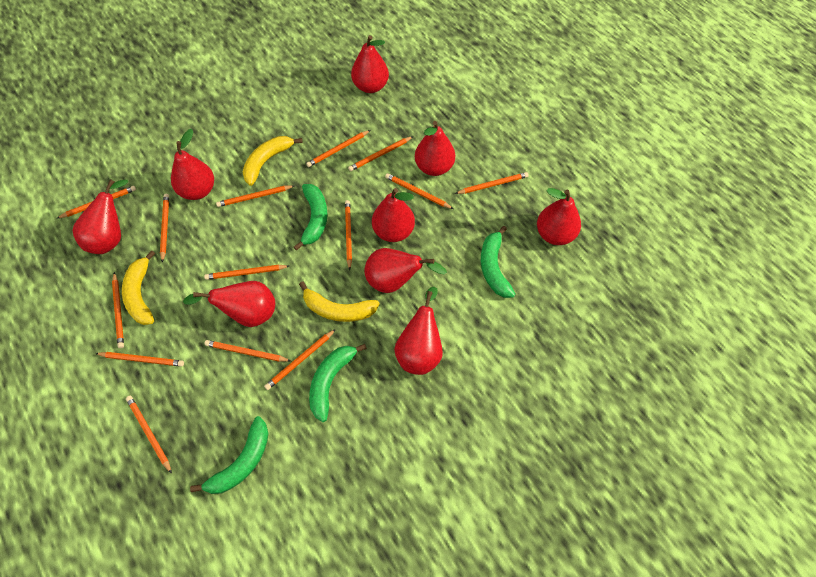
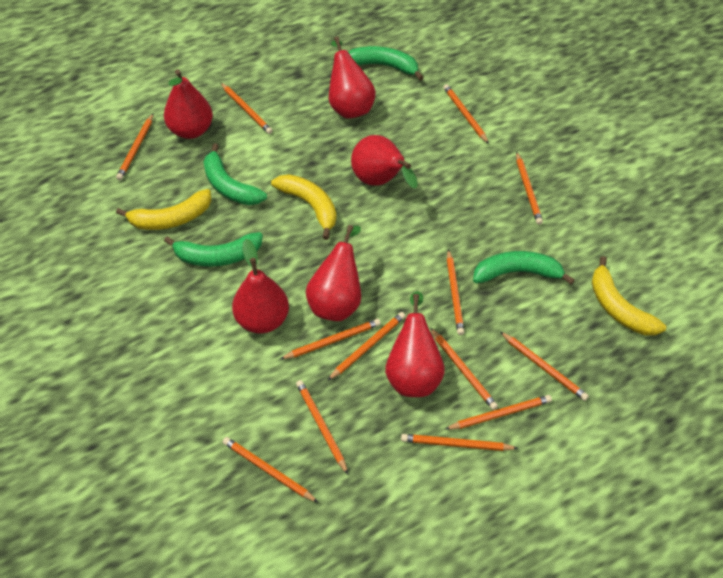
orange pencil: [56,186,136,219] [95,352,184,367] [112,272,124,348] [126,396,172,474] [160,194,169,262] [204,265,289,280] [205,340,291,362] [216,185,294,207] [264,329,336,390] [306,130,370,167] [345,200,352,270] [348,136,413,171] [385,173,453,209] [455,172,529,194] = 14 -> [116,113,154,180] [220,82,273,134] [223,437,318,502] [280,319,381,359] [296,380,348,474] [327,312,405,381] [401,434,518,451] [430,328,498,410] [443,84,489,144] [445,395,552,430] [447,249,464,335] [500,332,589,401] [516,152,543,225] = 13
red pear: [73,179,128,254] [171,129,214,200] [183,281,275,327] [351,35,389,93] [364,248,447,293] [372,188,415,242] [394,287,443,375] [415,121,455,176] [537,188,581,245] = 9 -> [164,69,213,139] [232,239,289,334] [306,225,361,321] [329,36,376,119] [351,135,418,189] [385,291,445,397] = 6

